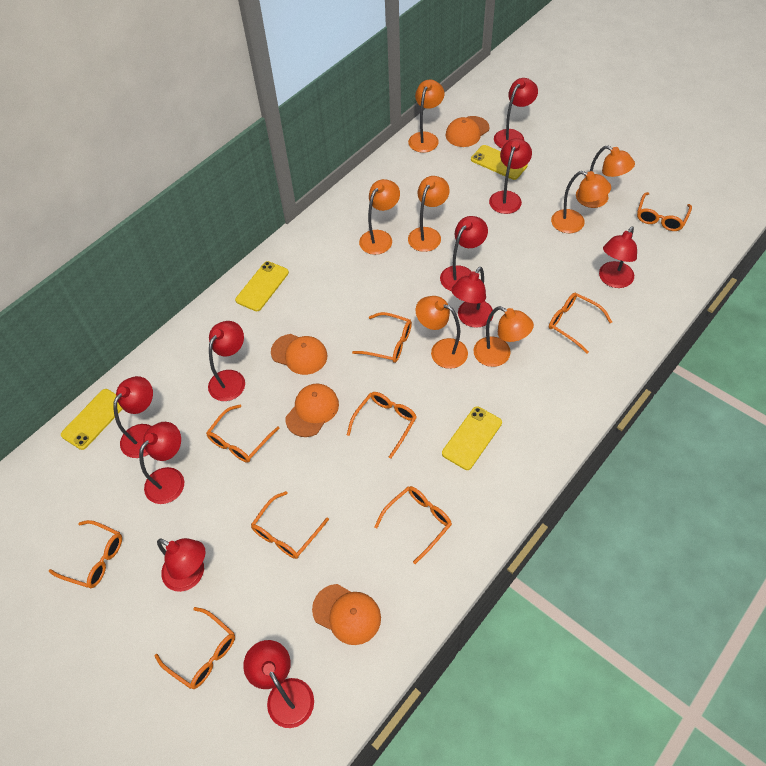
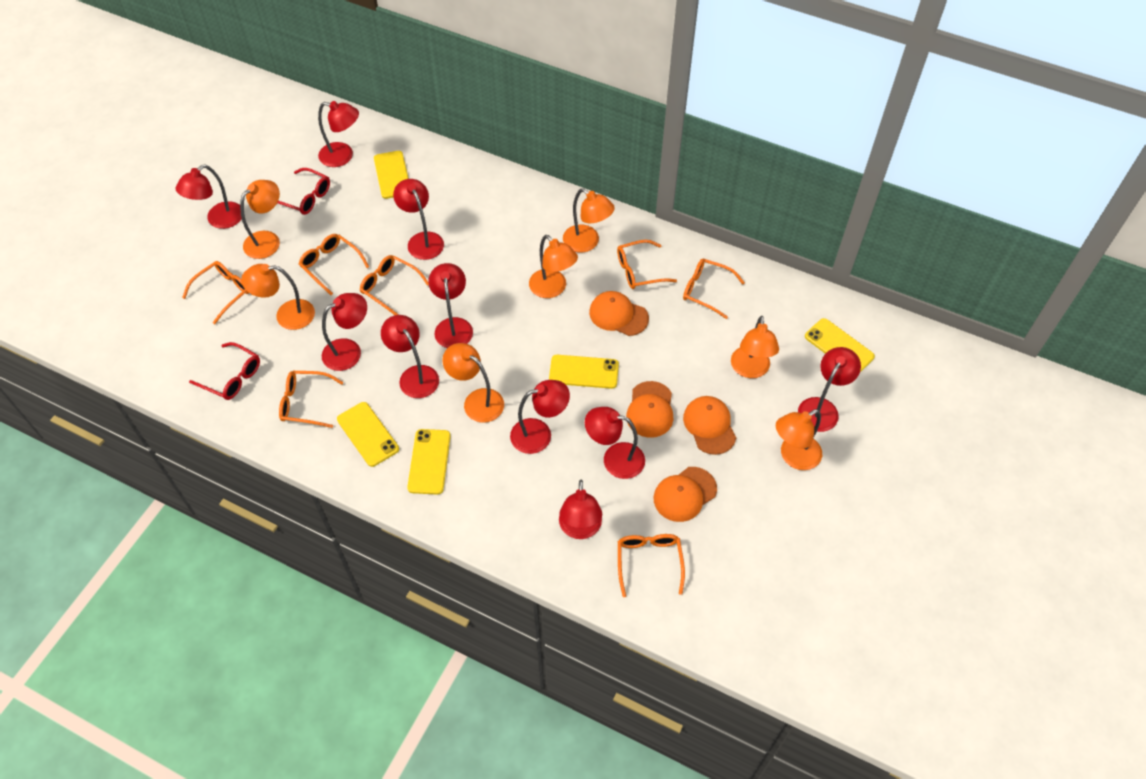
orange glasses: [49,520,122,588] [154,607,235,689] [206,405,280,463] [251,491,329,559] [347,392,417,459] [352,312,412,363] [374,486,452,564] [549,293,612,353] [637,192,692,231] = 9 -> [182,261,249,324] [279,371,344,428] [299,234,369,295] [360,255,429,315] [617,240,677,289] [618,534,685,597] [683,259,745,319] = 7
red glasses: none = 0 -> [189,342,260,400] [278,168,330,215] = 2
yellow phone: [61,389,122,450] [235,261,289,311] [442,406,502,470] [471,145,528,180] = 4 -> [337,402,399,467] [374,151,409,199] [407,429,451,495] [549,355,619,389] [805,318,875,372] = 5

